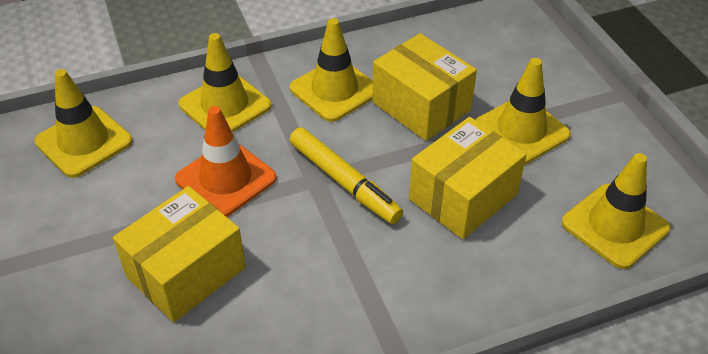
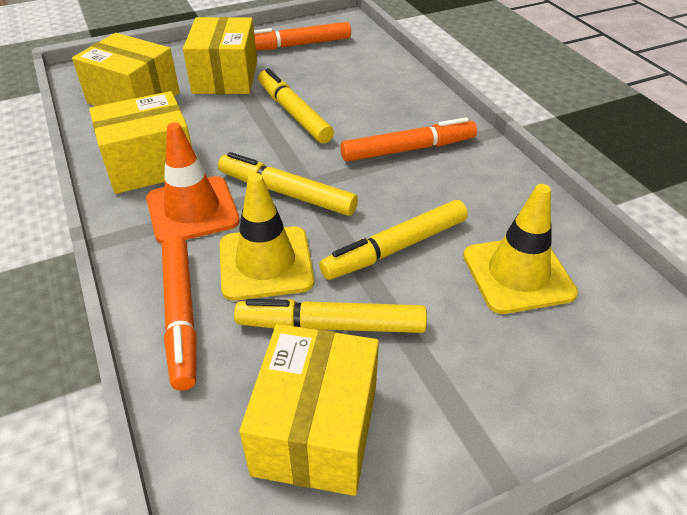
orange marker: none = 0 -> [162,236,197,391] [254,22,351,50] [340,117,477,162] = 3
yellow box: [113,186,246,322] [372,33,477,141] [409,117,527,239] = 3 -> [72,33,180,106] [89,91,192,194] [183,17,257,94] [239,324,379,496] = 4
yellow marker: [290,127,403,224] = 1 -> [218,152,358,216] [234,299,427,333] [258,68,334,144] [319,200,468,280] = 4
yellow traffic cone: [34,69,132,178] [179,33,271,132] [290,18,373,122] [475,58,571,165] [562,153,670,269] = 5 -> [220,173,314,301] [463,184,578,314] = 2

